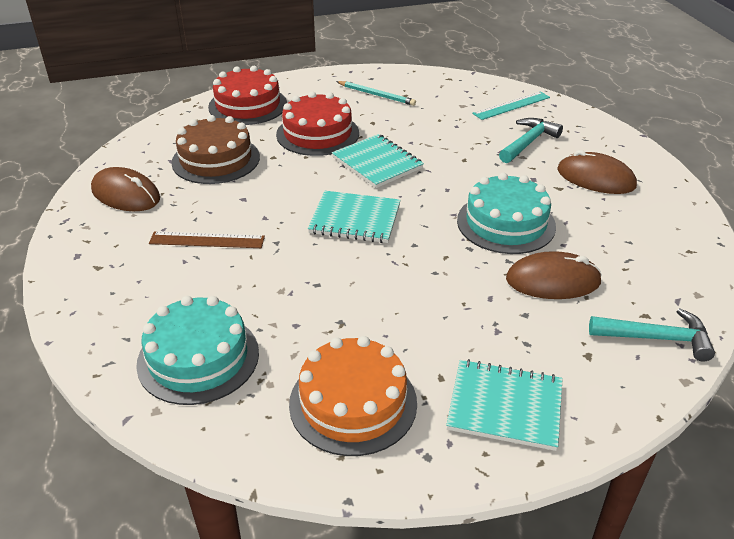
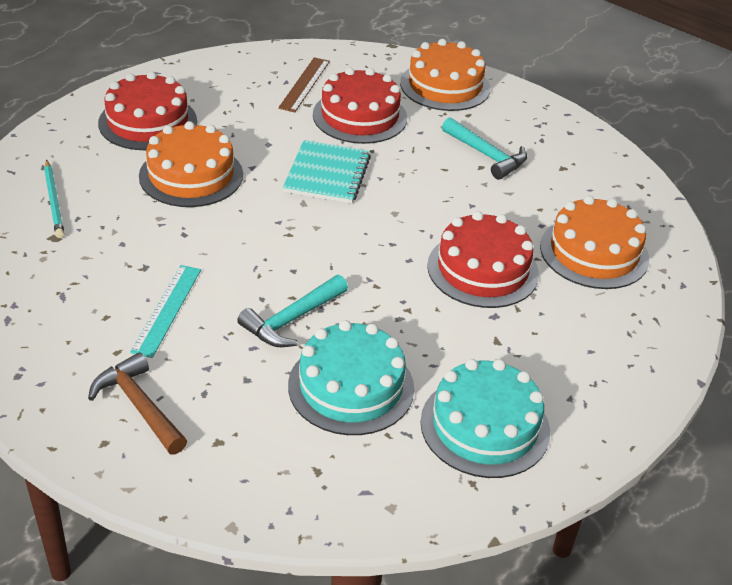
brown cake: [171,115,260,184] = 1 -> none = 0
brown hammer: none = 0 -> [88,352,187,454] = 1
brown mouse: [91,167,160,211] [506,251,602,299] [557,150,637,194] = 3 -> none = 0
orange cake: [289,336,417,456] = 1 -> [139,121,243,207] [400,39,490,111] [540,196,649,289] = 3
red cake: [208,66,287,125] [276,91,359,156] = 2 -> [98,71,197,150] [313,67,407,144] [427,211,539,308] = 3
turquoise notebook: [308,191,401,243] [332,134,424,188] [446,359,563,451] = 3 -> [283,140,371,204] = 1

